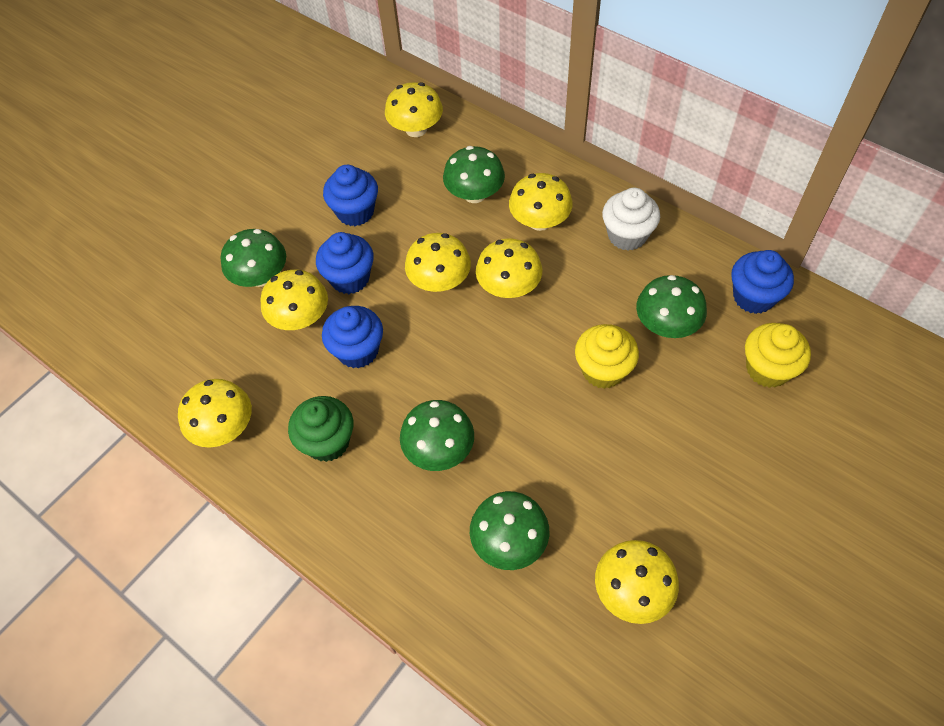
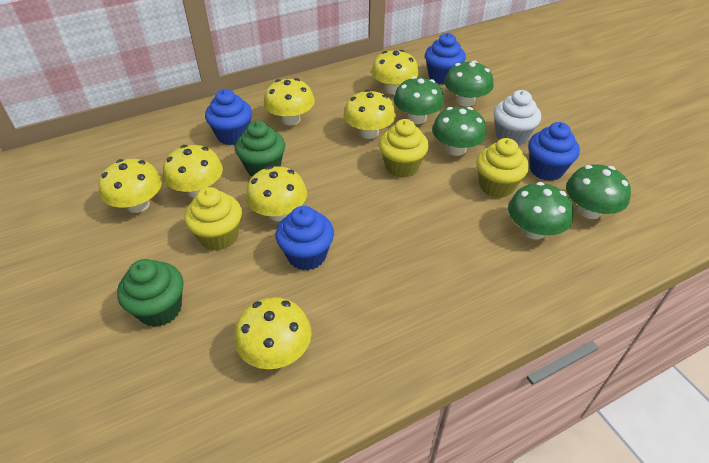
green cupcake: [288,396,353,462] = 1 -> [117,259,183,327] [235,121,285,177] = 2
yellow cupcake: [575,324,639,389] [745,323,811,388] = 2 -> [184,187,242,251] [379,119,429,178] [476,138,529,198] = 3

